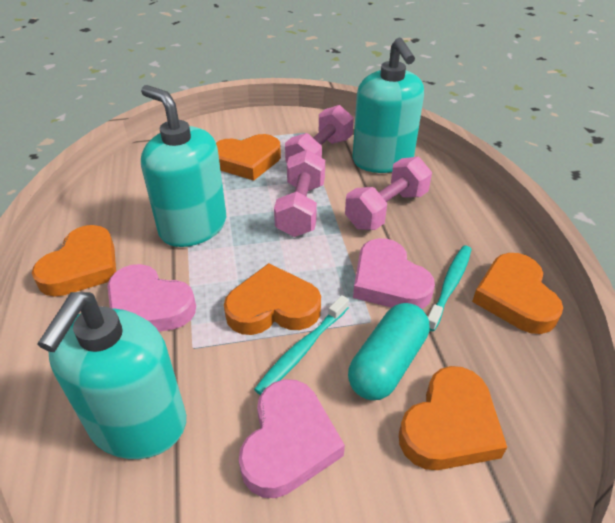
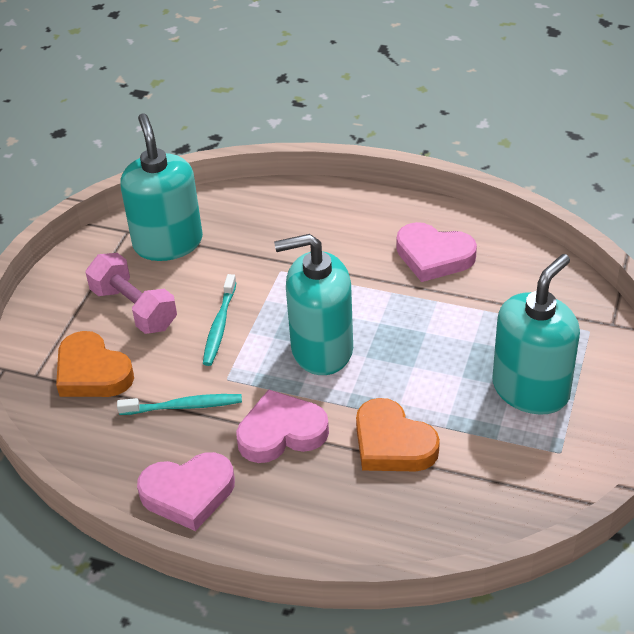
orange heart: [32,225,116,297] [216,134,281,181] [224,263,321,335] [399,366,507,470] [472,253,563,334] = 5 -> [56,331,134,397] [356,398,440,471] = 2
pink dumbbell: [274,150,325,237] [285,105,354,163] [345,157,432,230] = 3 -> [86,253,177,334] = 1
turquoise capsule: [348,303,430,400] = 1 -> none = 0

